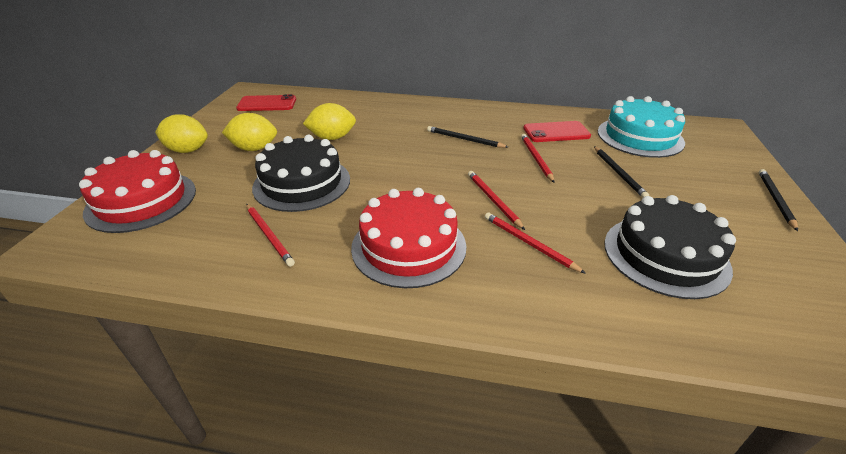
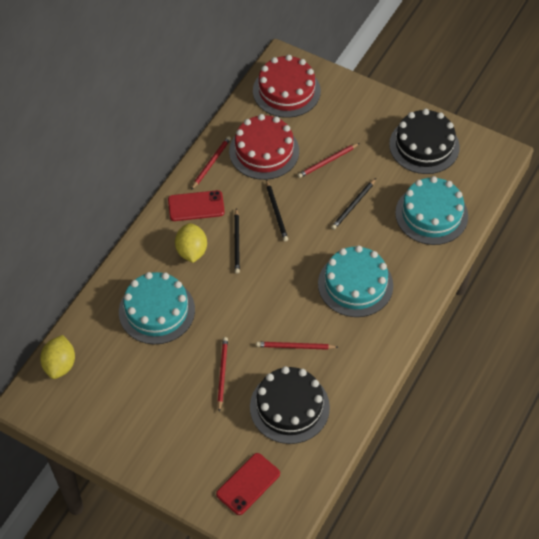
turquoise cake: [598,96,685,158] = 1 -> [119,272,195,344] [318,245,393,317] [395,176,468,245] = 3
yellow lemon: [155,114,208,153] [222,113,277,151] [303,103,356,140] = 3 -> [40,335,75,379] [175,223,207,263] = 2

